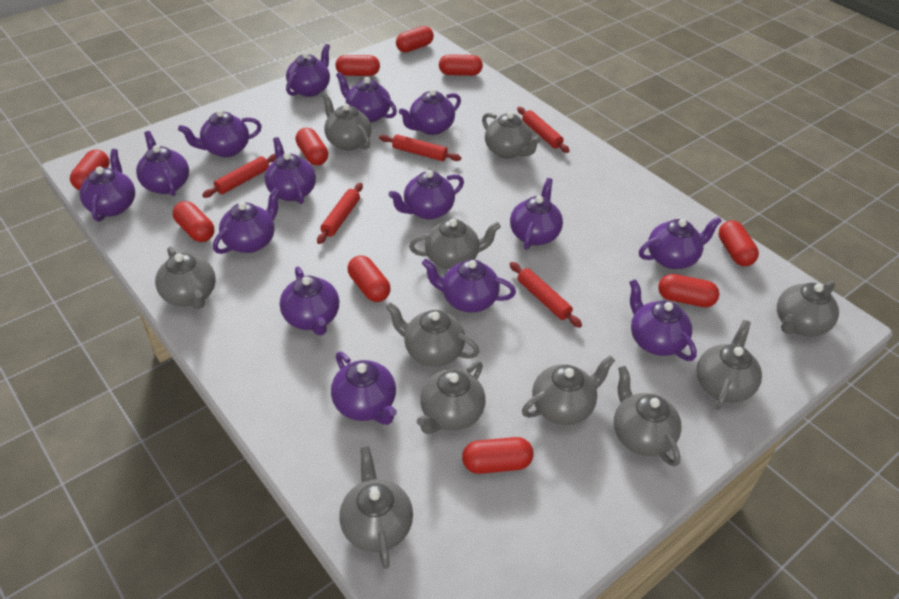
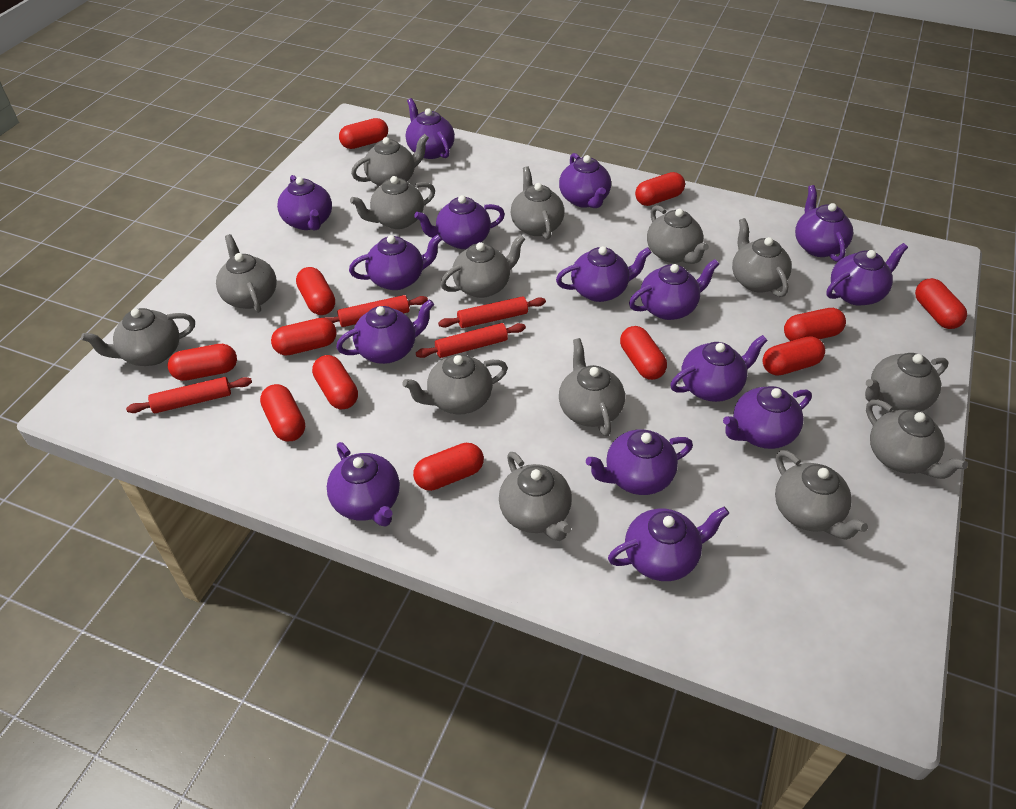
grey teapot: [155,247,216,309] [322,94,372,150] [339,446,413,569] [386,302,480,367] [409,219,501,269] [417,361,485,434] [482,112,541,159] [522,355,615,425] [614,366,682,466] [696,320,762,410] [777,281,839,336] = 11 -> [81,308,195,366] [216,234,277,313] [350,176,435,229] [351,134,429,186] [402,354,508,415] [440,235,525,298] [499,452,572,541] [511,166,565,240] [559,338,625,436] [647,205,709,264] [732,218,792,297] [775,450,868,540] [865,353,949,411] [866,399,968,479] = 14
red capsule: [70,150,110,190] [173,201,214,242] [295,128,328,166] [335,55,380,76] [348,255,390,302] [396,26,434,52] [439,54,483,76] [462,437,534,474] [658,274,719,307] [719,221,759,266] = 10 -> [168,344,237,381] [260,384,305,441] [271,318,337,356] [296,267,335,315] [312,355,358,409] [339,118,388,149] [413,443,484,491] [620,326,667,380] [635,172,685,206] [763,336,825,375] [784,308,846,341] [915,278,967,329] = 12
red rolling pin: [202,154,276,198] [317,183,363,244] [379,134,461,161] [510,262,582,328] [517,107,570,153] = 5 -> [126,377,252,413] [324,295,428,327] [416,323,526,358] [438,297,546,328] = 4

